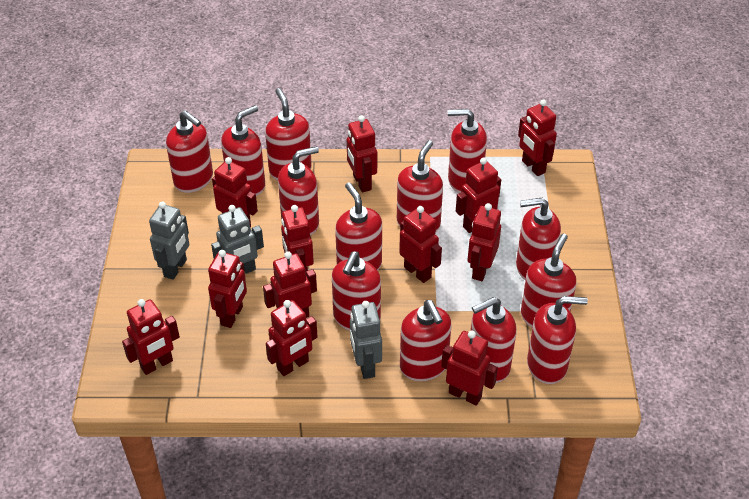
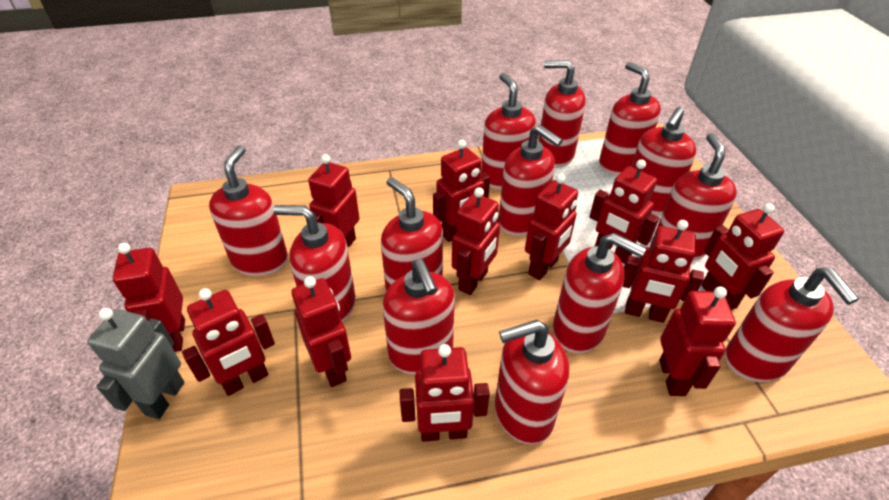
grey robot: [149,202,189,280] [211,205,264,274] [350,301,382,379] = 3 -> [87,308,185,419] = 1

